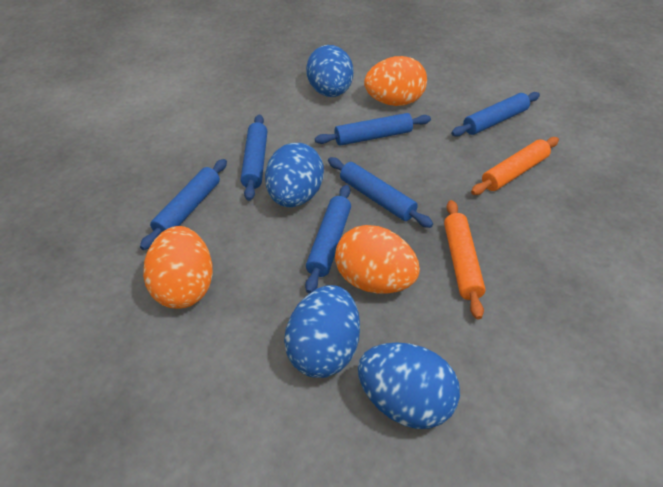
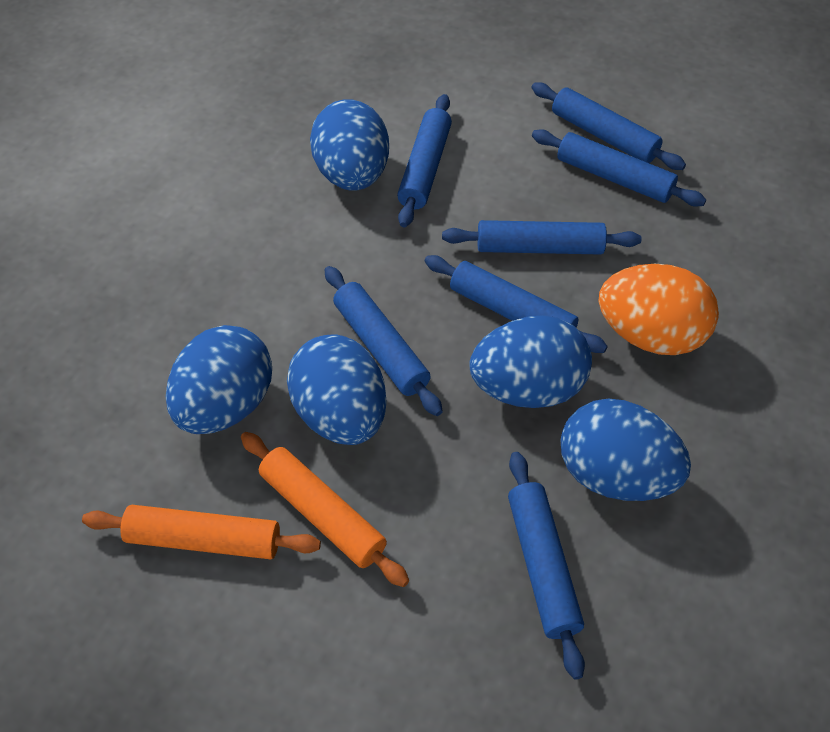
blue egg: [265,143,324,207] [284,285,360,378] [306,45,353,97] [358,342,460,429] = 4 -> [166,325,272,434] [287,334,387,445] [310,99,389,191] [469,315,592,408] [561,398,691,501] = 5
blue rolling pin: [140,159,227,250] [241,115,267,201] [305,185,351,294] [315,113,431,146] [328,157,433,228] [451,92,540,136] = 6 -> [325,266,443,416] [397,94,452,227] [425,255,608,353] [442,220,642,255] [508,452,585,680] [532,82,686,170] [532,129,706,207] = 7
orange egg: [143,226,213,309] [335,225,420,294] [364,56,427,106] = 3 -> [598,264,719,355] = 1

